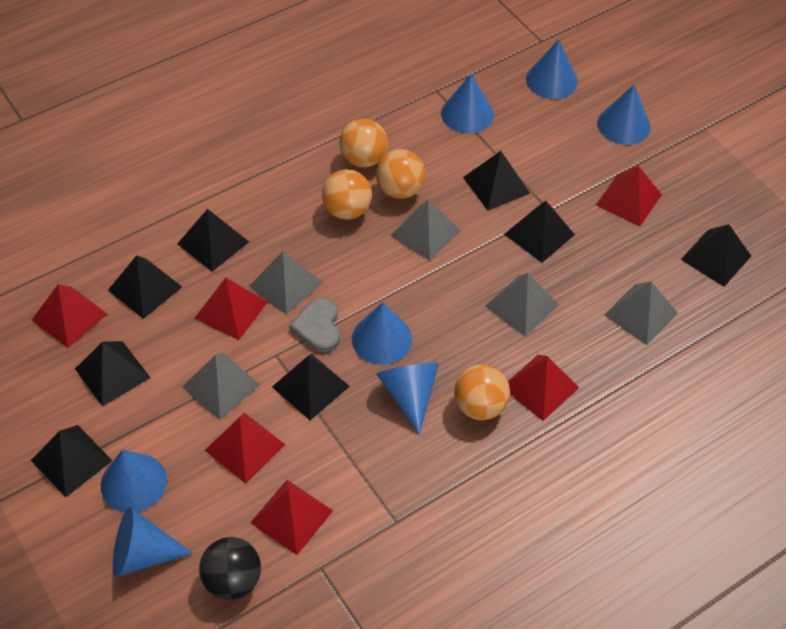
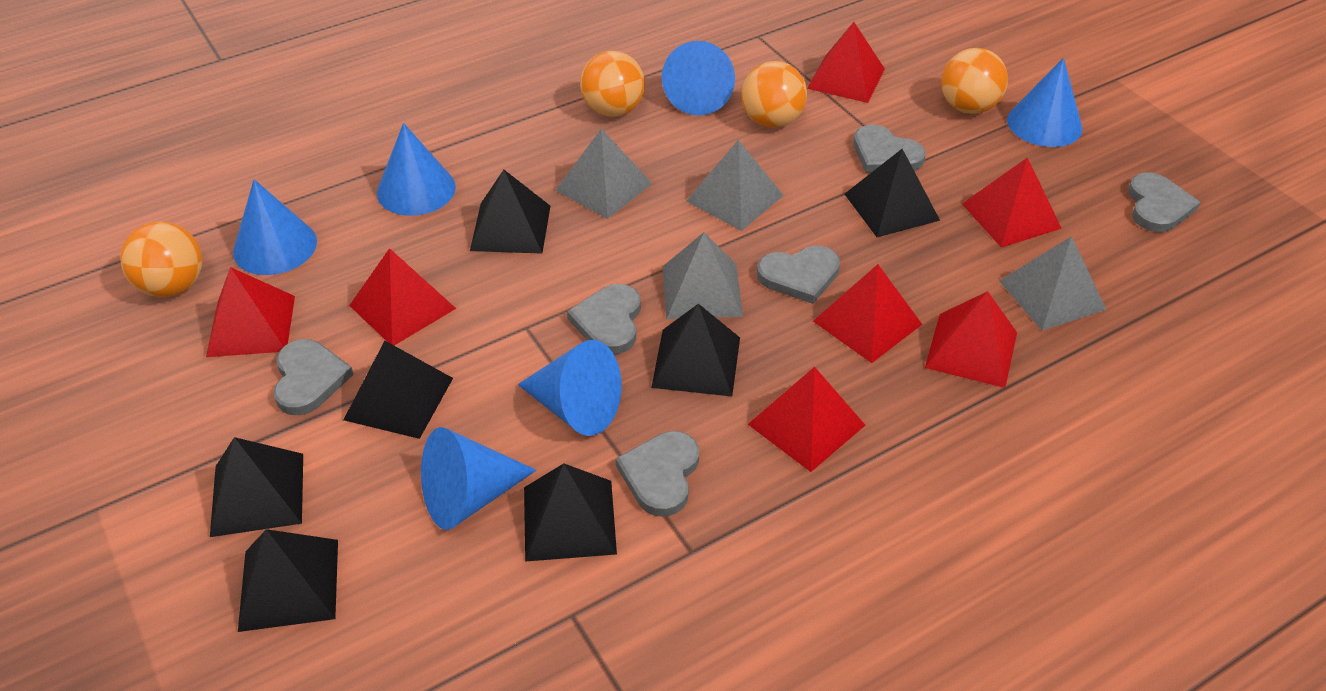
black ball: [199,537,261,600] = 1 -> none = 0
black pyramid: [31,425,113,497] [75,341,150,407] [108,255,182,319] [177,209,249,271] [272,354,350,420] [463,151,530,211] [504,201,575,263] [681,224,751,287] = 8 -> [210,437,303,537] [238,529,338,632] [343,341,453,439] [470,170,550,254] [524,464,617,562] [651,304,740,396] [845,149,940,237] = 7
blue cone: [101,449,167,512] [113,507,193,577] [352,302,412,365] [376,362,439,435] [441,73,494,134] [526,39,578,99] [597,85,651,145] = 7 -> [233,179,317,275] [377,123,456,216] [421,427,536,530] [518,340,622,436] [662,41,735,116] [1007,58,1083,147] = 6
grey heart: [289,298,340,352] = 1 -> [273,339,354,415] [567,284,641,354] [616,431,699,517] [757,246,840,304] [854,125,926,173] [1128,172,1201,232] = 6
grey pyramid: [183,353,261,419] [249,251,323,315] [390,199,461,261] [485,273,559,336] [604,281,678,345] = 5 -> [555,129,653,219] [663,232,743,319] [686,140,784,231] [999,236,1107,331] = 4
red pyramid: [32,284,107,348] [194,278,267,340] [205,413,286,483] [250,480,333,555] [508,355,579,421] [596,166,662,226] = 6 -> [206,267,295,357] [349,248,456,345] [748,367,865,472] [807,22,885,103] [813,264,922,363] [925,291,1017,388] [962,157,1062,248] = 7

